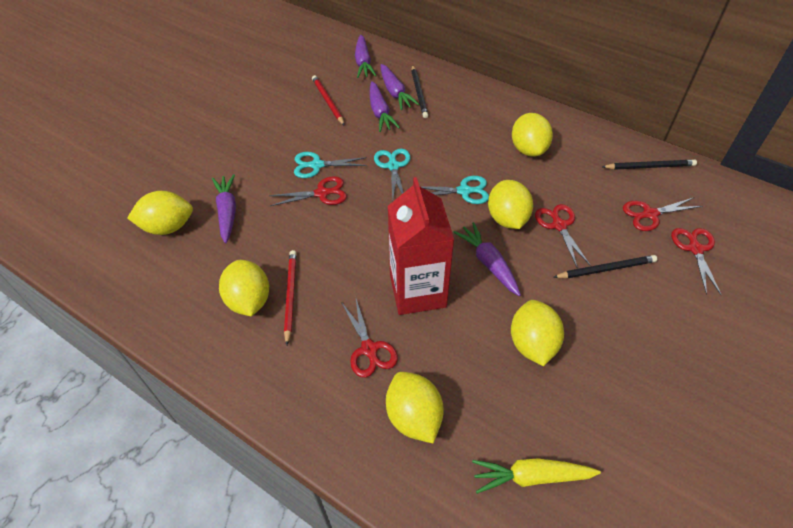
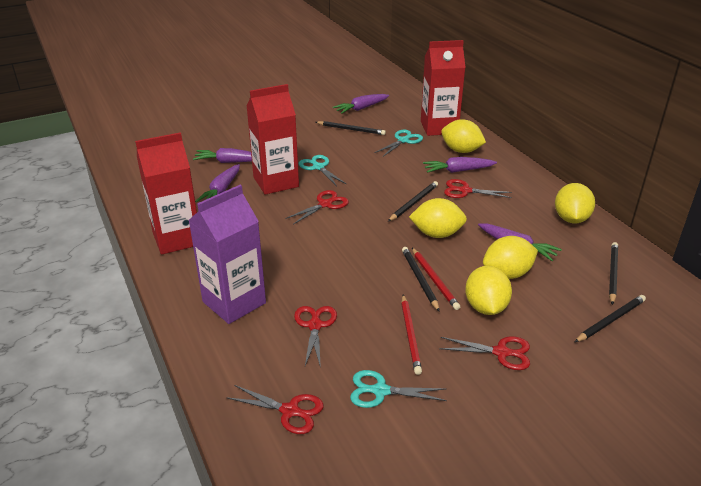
black pencil: [411,65,428,118] [553,255,657,279] [602,160,697,170] = 3 -> [316,121,386,135] [388,181,438,221] [402,247,440,312] [575,295,646,342] [609,242,618,305] = 5
purple carton: none = 0 -> [188,185,266,324] = 1
red carton: [388,177,454,315] = 1 -> [135,132,197,255] [247,84,299,195] [421,40,466,136] = 3
yellow carrot: [472,458,601,494] = 1 -> none = 0
yellow lemon: [127,191,193,235] [219,260,269,316] [386,372,444,443] [488,180,533,229] [511,300,564,366] [512,113,553,157] = 6 -> [409,198,467,238] [441,119,486,153] [465,266,512,315] [483,236,538,279] [555,183,595,223] = 5

